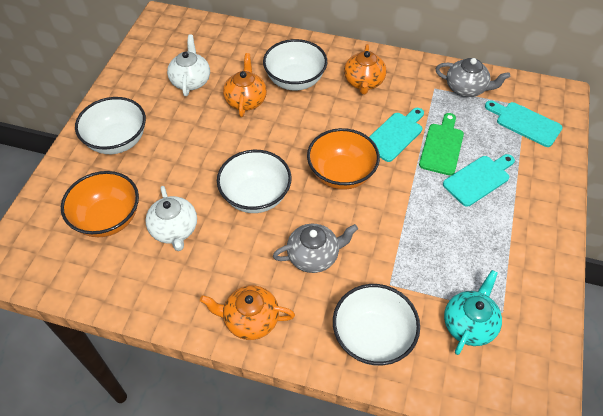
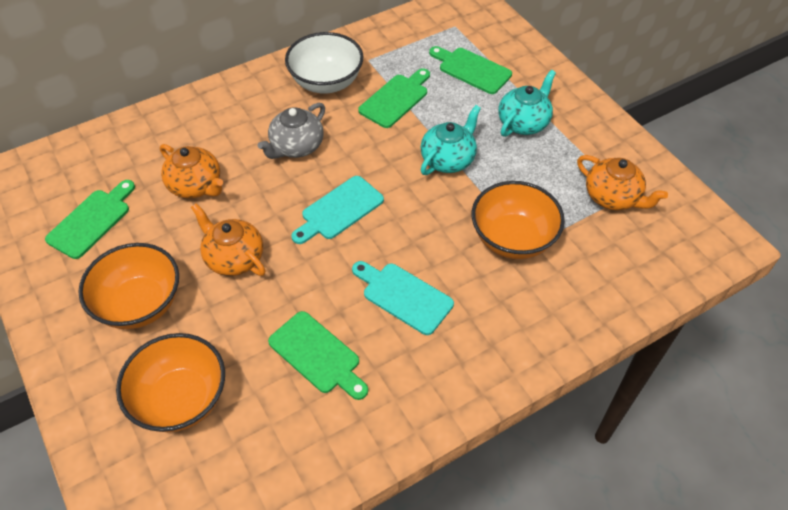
green cutting board: [419,113,464,176] = 1 -> [45,180,135,259] [268,311,368,400] [358,68,430,128] [429,46,512,94] = 4
grey teapot: [273,224,358,273] [436,58,510,97] = 2 -> [257,103,325,159] = 1
orange bowl: [61,171,139,237] [307,128,380,190] = 2 -> [78,243,179,329] [116,333,225,432] [472,181,565,259] = 3
turquoise cutting board: [369,108,424,162] [443,154,515,207] [485,101,563,147] = 3 -> [291,176,384,244] [352,261,454,335] = 2
turquoise teapot: [444,270,502,355] = 1 -> [421,105,481,175] [498,70,556,137] = 2
white bowl: [75,97,146,154] [217,150,292,213] [263,39,327,91] [333,284,420,365] = 4 -> [285,32,363,94] = 1
white teapot: [145,186,197,251] [167,34,210,96] = 2 -> none = 0

